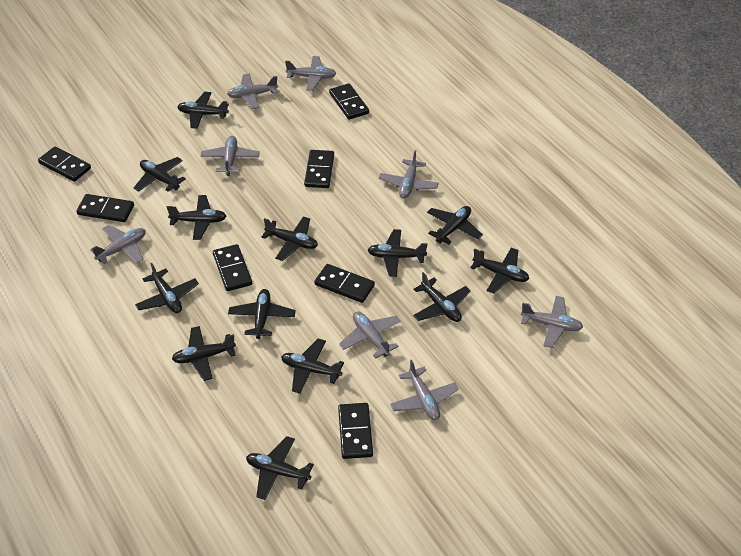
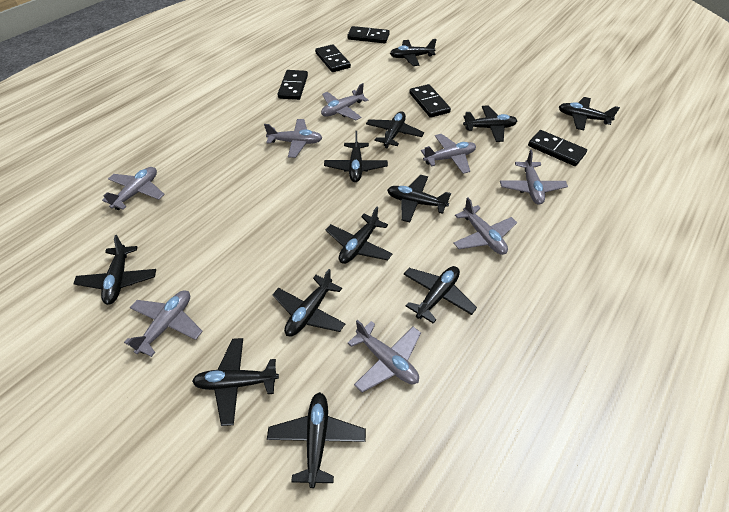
black domino: [38,146,91,182] [76,194,134,222] [213,244,252,291] [304,150,334,188] [314,264,375,303] [329,83,369,120] [338,403,373,459] = 7 -> [278,70,308,100] [315,44,351,72] [347,26,390,43] [409,84,451,118] [528,130,587,166] = 5
black plane: [134,157,186,192] [135,263,199,313] [167,195,226,240] [172,326,236,381] [177,92,229,129] [228,289,296,339] [246,436,314,500] [261,216,318,261] [281,338,344,394] [368,229,428,277] [413,272,471,322] [427,206,483,244] [471,248,529,293] = 13 -> [73,235,156,305] [192,338,279,426] [267,392,366,488] [272,269,345,336] [324,131,388,182] [326,207,393,264] [366,111,424,148] [387,175,451,223] [390,39,437,66] [404,266,477,324] [463,105,517,142] [559,97,620,131] = 12

